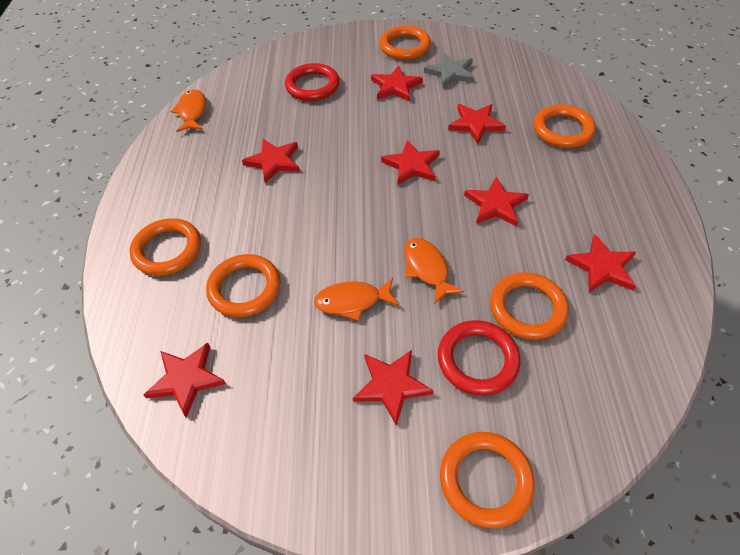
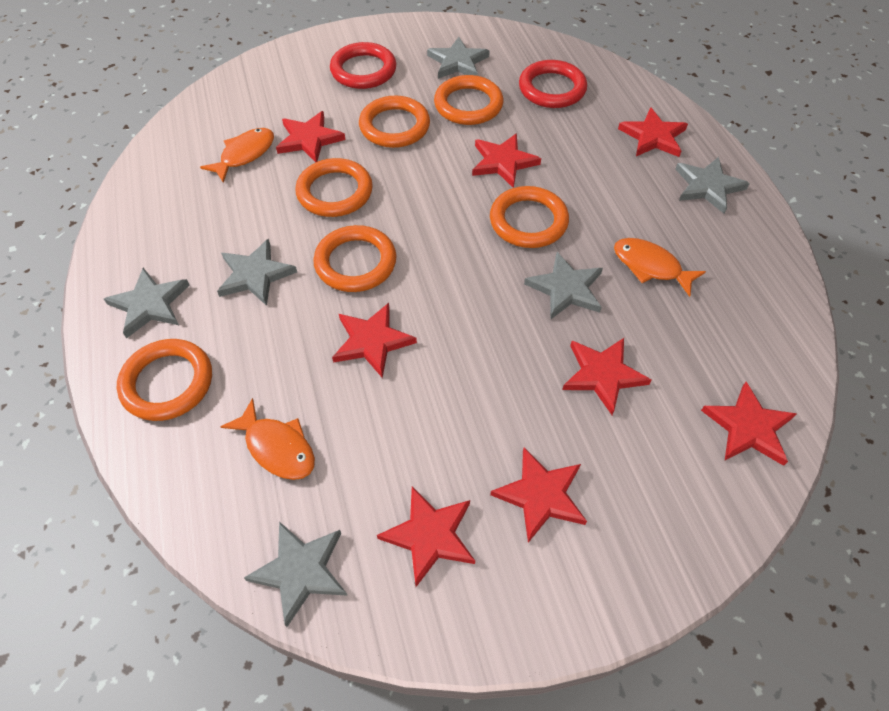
grey star: [424,53,474,88] = 1 -> [104,268,189,338] [217,239,297,306] [244,522,348,627] [427,37,490,79] [524,252,603,319] [675,157,750,214] = 6

